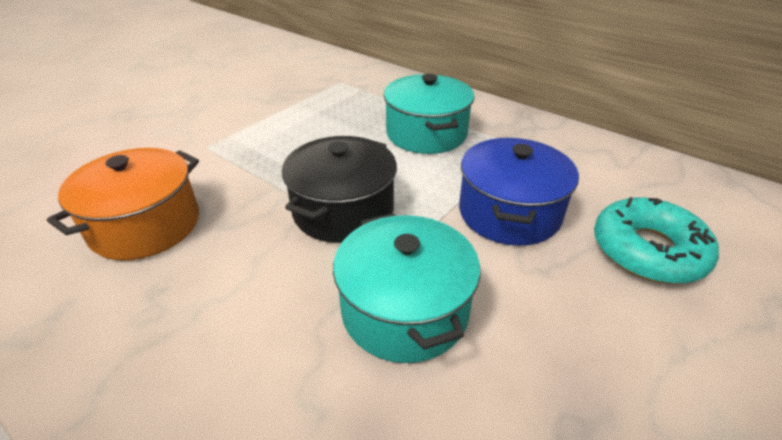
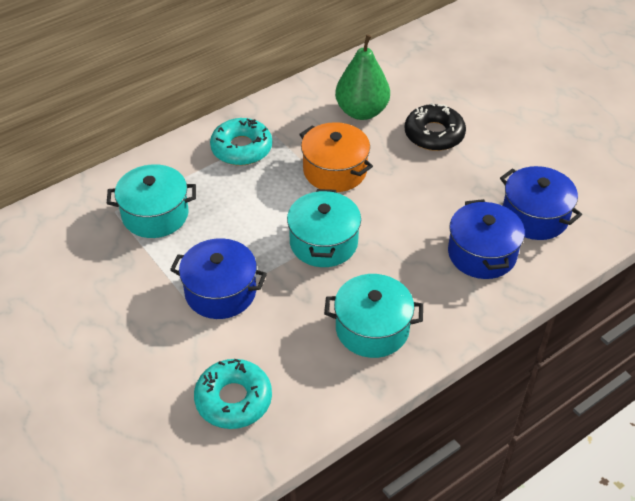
black donut: none = 0 -> [405,103,466,151] = 1
black pot: [282,136,397,243] = 1 -> none = 0
blue pot: [459,138,579,246] = 1 -> [170,238,267,319] [448,199,525,279] [500,166,582,240] = 3
green pear: none = 0 -> [335,35,390,120] = 1
turquoise donut: [594,197,719,284] = 1 -> [194,359,272,429] [210,118,272,166] = 2
turquoise pot: [333,213,480,363] [384,74,474,154] = 2 -> [107,164,196,238] [287,189,361,267] [324,274,423,358] = 3

